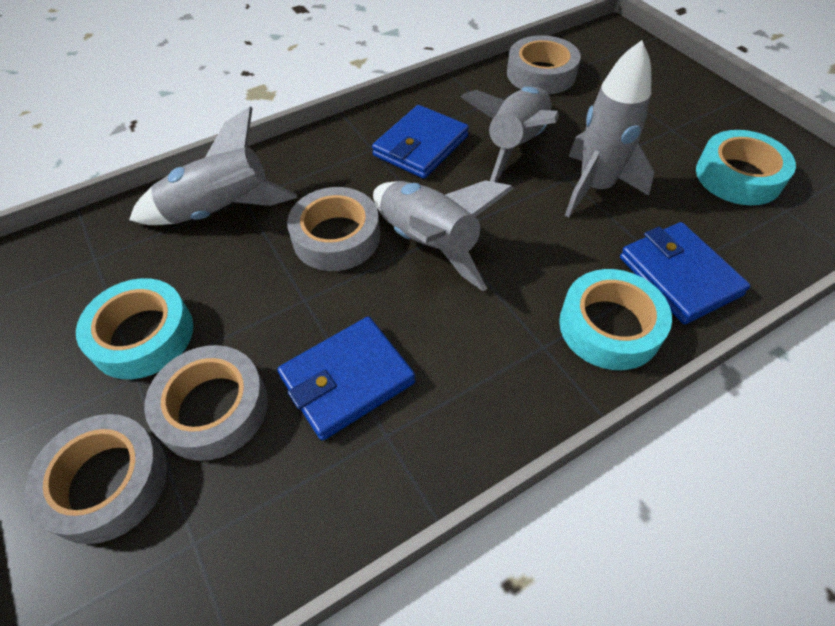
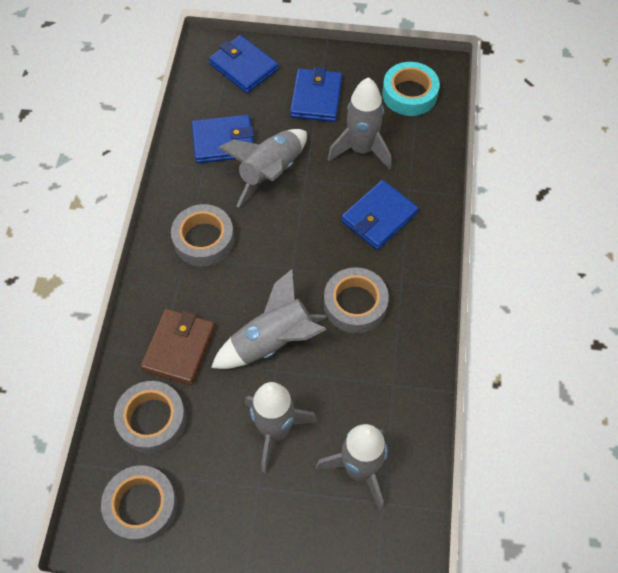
blue wallet: [277,317,416,441] [372,105,469,179] [620,222,751,324] = 3 -> [192,115,254,163] [209,35,279,93] [290,67,342,122] [341,180,419,250] = 4
brown wallet: none = 0 -> [140,309,215,385] = 1
grey rocket: [129,106,297,225] [373,180,514,292] [461,87,559,182] [565,40,654,218] = 4 -> [211,269,327,369] [218,129,307,208] [245,382,317,473] [316,424,388,511] [328,77,391,170] = 5
turquoise tape: [76,278,193,379] [559,269,672,370] [696,130,796,205] = 3 -> [382,62,440,116] = 1

